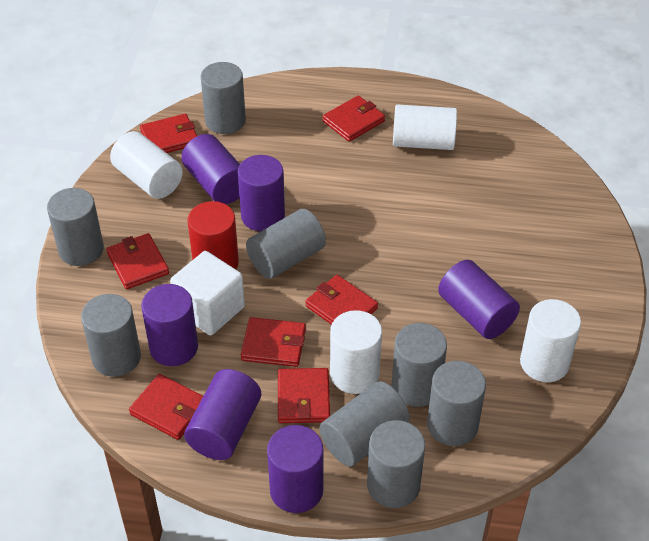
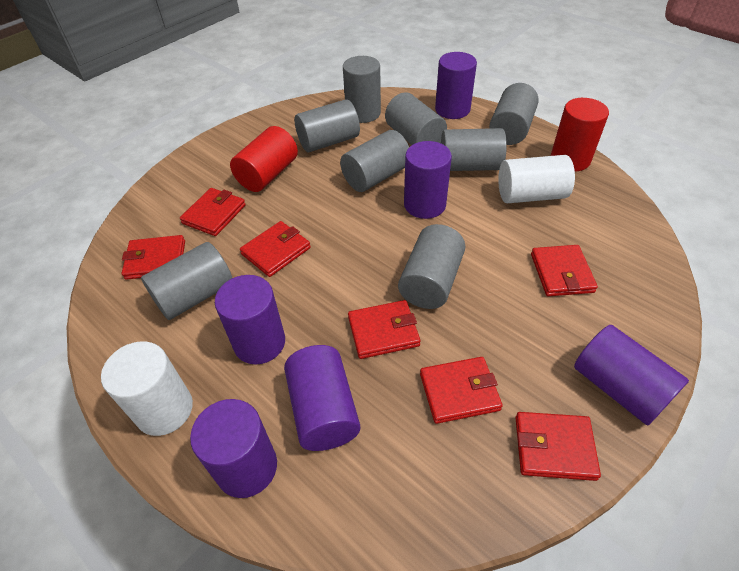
red cylinder: [188,201,239,269] = 1 -> [230,126,298,192] [551,98,609,171] = 2
white cube: [170,251,245,335] = 1 -> none = 0
white cylinder: [110,131,183,199] [330,310,382,394] [393,105,457,150] [520,299,581,382] = 4 -> [101,341,193,436] [498,155,575,203] = 2

